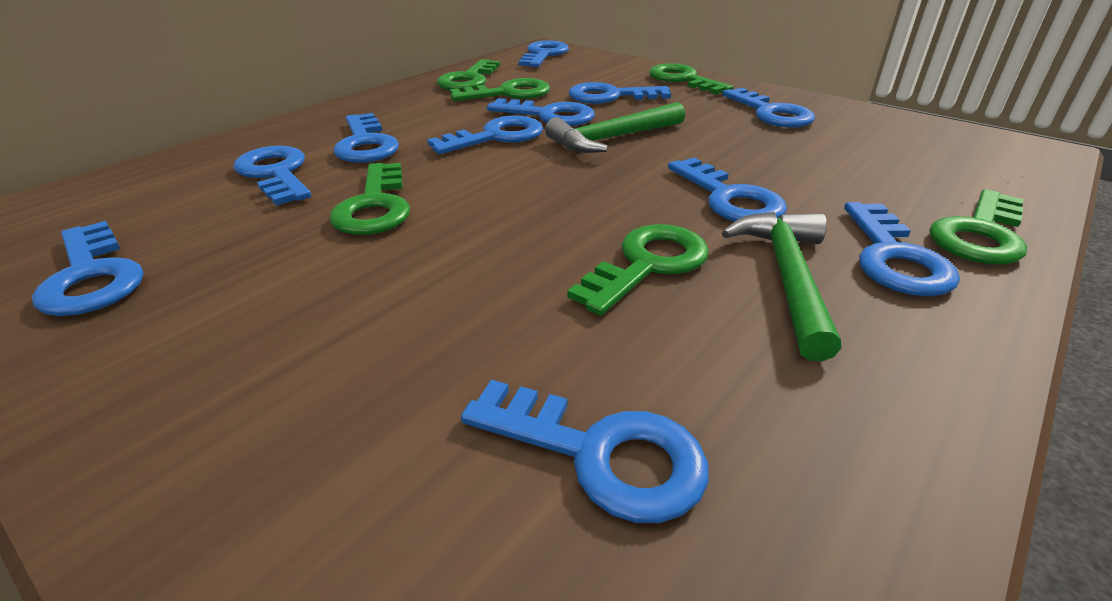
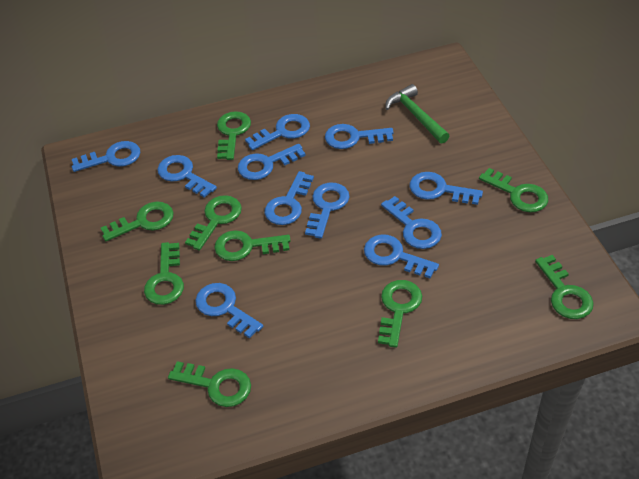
green hammer: [545,102,685,153] [722,212,841,362] = 2 -> [385,84,449,144] = 1
green key: [329,163,410,235] [437,59,500,91] [450,78,550,101] [567,224,709,315] [649,63,733,94] [929,189,1027,264] = 6 -> [101,202,174,241] [144,242,184,305] [168,361,251,407] [185,195,242,251] [214,230,291,261] [217,111,251,160] [378,280,422,348] [479,168,548,212] [535,255,594,319] = 9

